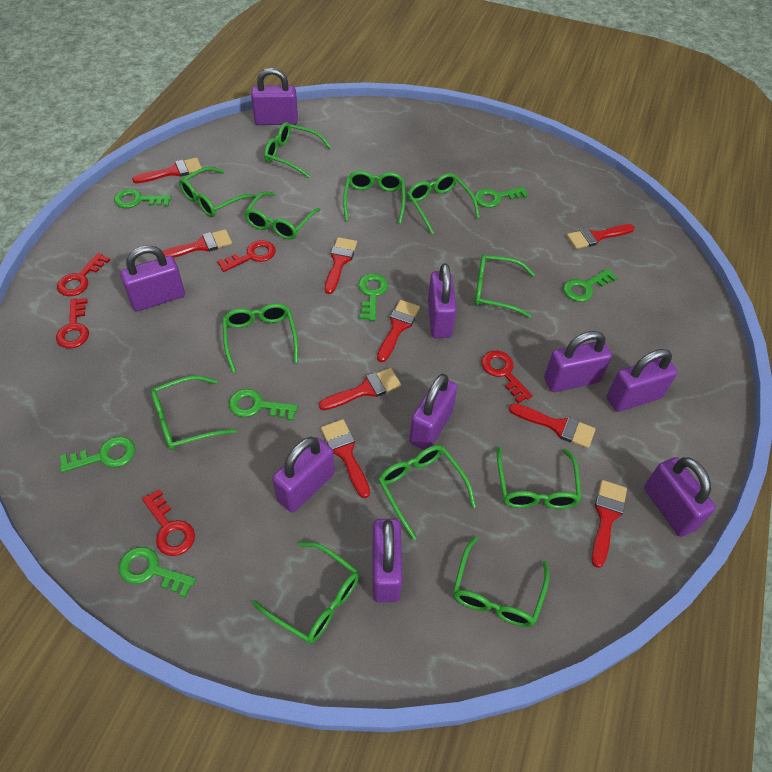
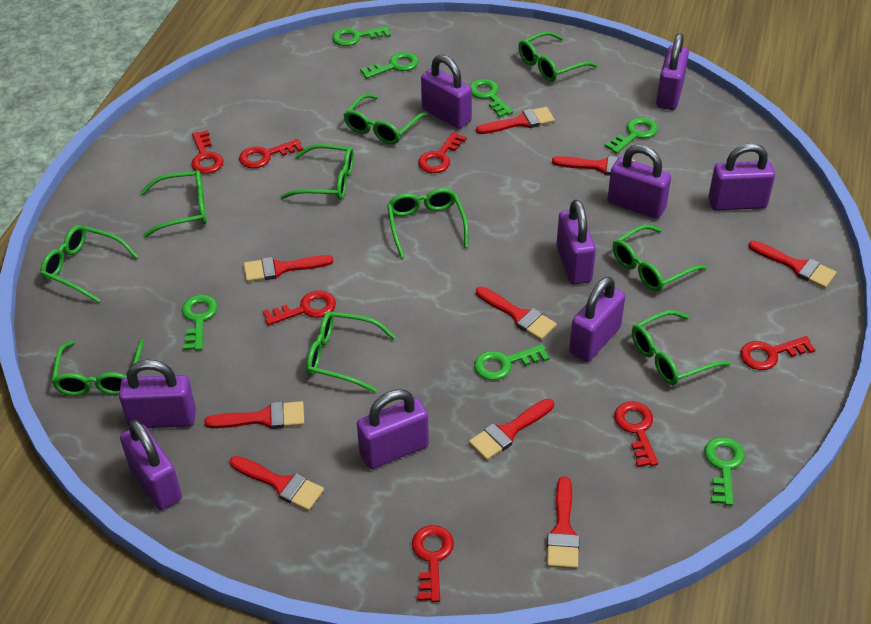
green glasses: [151,376,236,450] [179,167,256,217] [222,303,298,373] [244,191,321,240] [252,542,359,644] [264,122,332,178] [343,171,405,224] [378,445,476,540] [407,173,480,234] [453,536,550,627] [475,255,535,318] [497,447,582,509] = 12 -> [40,225,138,303] [51,339,144,396] [140,170,207,238] [280,144,354,200] [306,311,396,392] [344,94,428,145] [387,188,469,258] [518,31,598,82] [613,225,707,292] [632,310,731,385] = 10
red key: [56,298,89,348] [57,253,110,296] [142,489,195,556] [217,240,276,272] [482,351,532,403] = 5 -> [191,130,224,174] [239,139,303,169] [263,291,336,325] [412,525,454,602] [418,132,467,173] [614,402,658,467] [740,336,816,370] = 7

